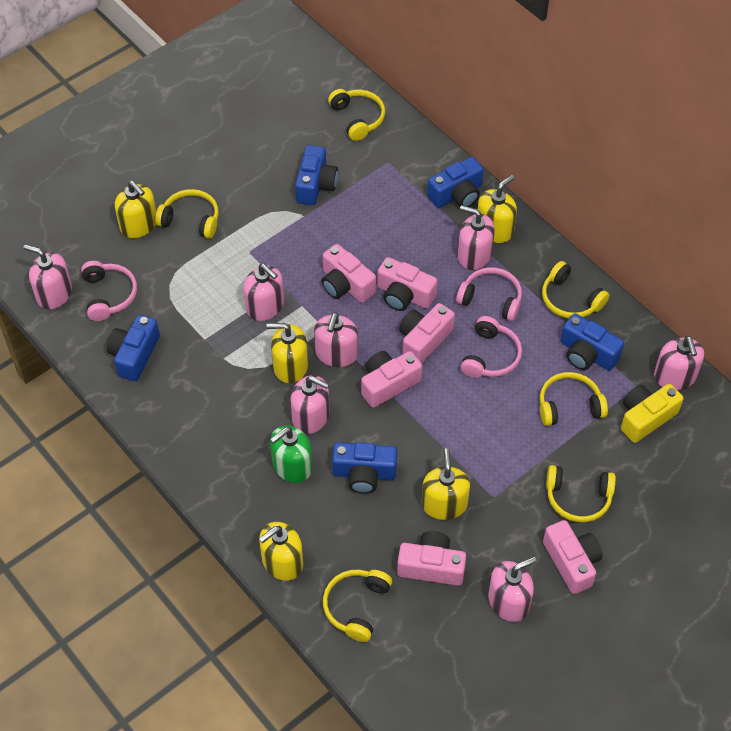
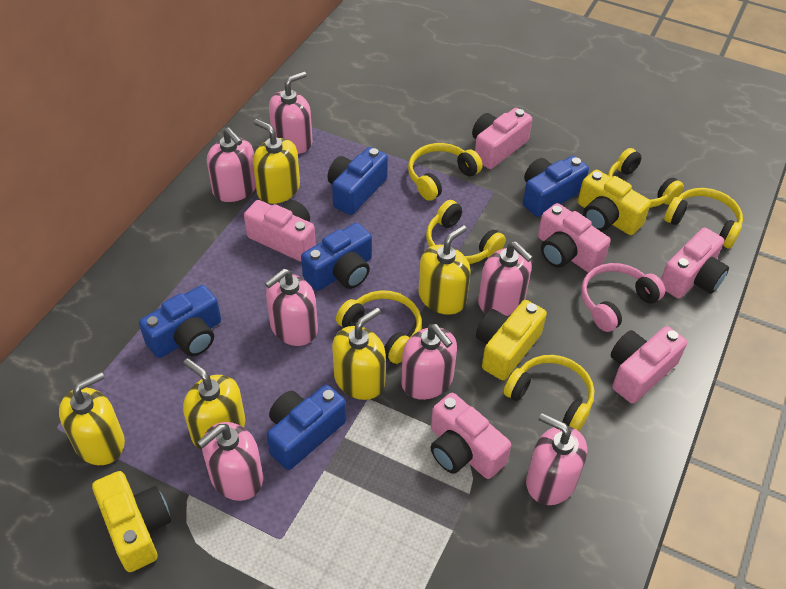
green soap dispenser: [270,425,312,483] = 1 -> none = 0
pink headphones: [81,261,137,321] [456,267,522,321] [460,316,522,378] = 3 -> [581,263,665,332] = 1
yellow camera: [621,384,683,443] = 1 -> [92,471,171,572] [476,300,547,380] [578,170,651,235] = 3

